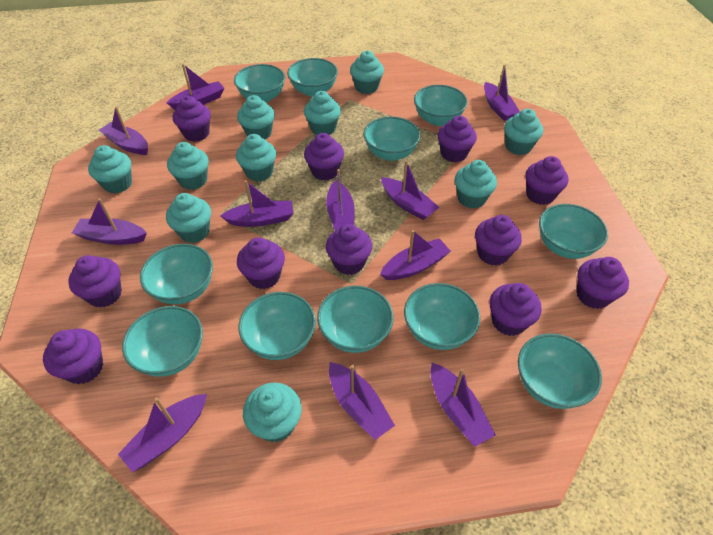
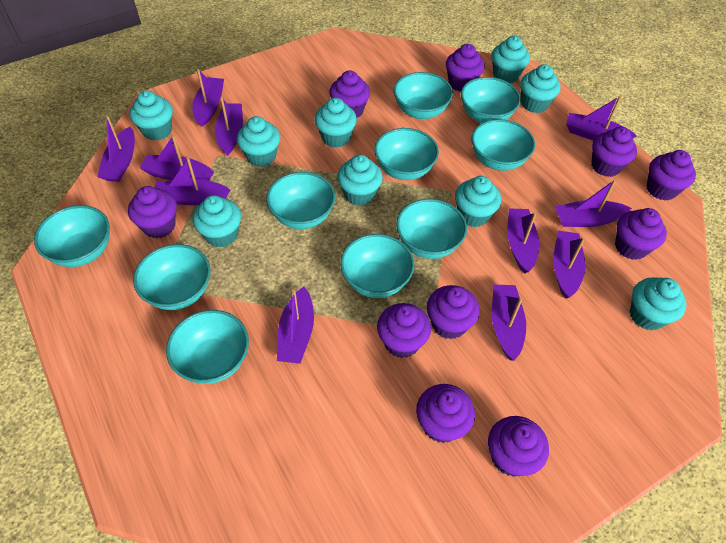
purple cupcake: [43,329,103,384] [68,255,122,307] [173,96,211,142] [237,237,285,289] [304,133,344,180] [326,224,372,275] [438,116,477,163] [475,215,522,266] [490,283,542,336] [525,156,569,205] [577,257,629,309] = 11 -> [128,186,177,238] [329,71,370,118] [377,303,431,358] [416,384,475,443] [427,285,480,339] [446,44,485,91] [488,416,549,477] [592,127,637,177] [615,208,667,260] [647,150,696,201] = 10
turquoise bowl: [122,306,203,377] [140,244,213,305] [234,64,285,103] [238,292,316,360] [287,58,338,97] [317,286,394,353] [364,117,421,161] [404,283,481,350] [414,85,468,126] [518,333,602,409] [539,204,608,259] = 11 -> [34,205,110,267] [133,244,211,310] [166,310,249,384] [266,172,335,229] [340,234,414,298] [374,128,439,180] [394,72,453,119] [396,199,467,259] [461,77,521,123] [471,119,535,171] = 10
turquoise cupcake: [88,145,132,194] [166,193,211,243] [167,142,209,190] [236,134,276,182] [237,95,275,139] [243,383,302,442] [304,91,341,135] [350,51,384,94] [455,160,497,209] [504,109,543,155] = 10 -> [130,90,173,141] [193,195,241,248] [237,116,280,167] [315,98,357,148] [337,155,383,206] [455,176,501,227] [491,36,530,83] [520,64,561,113] [630,277,687,331] = 9

